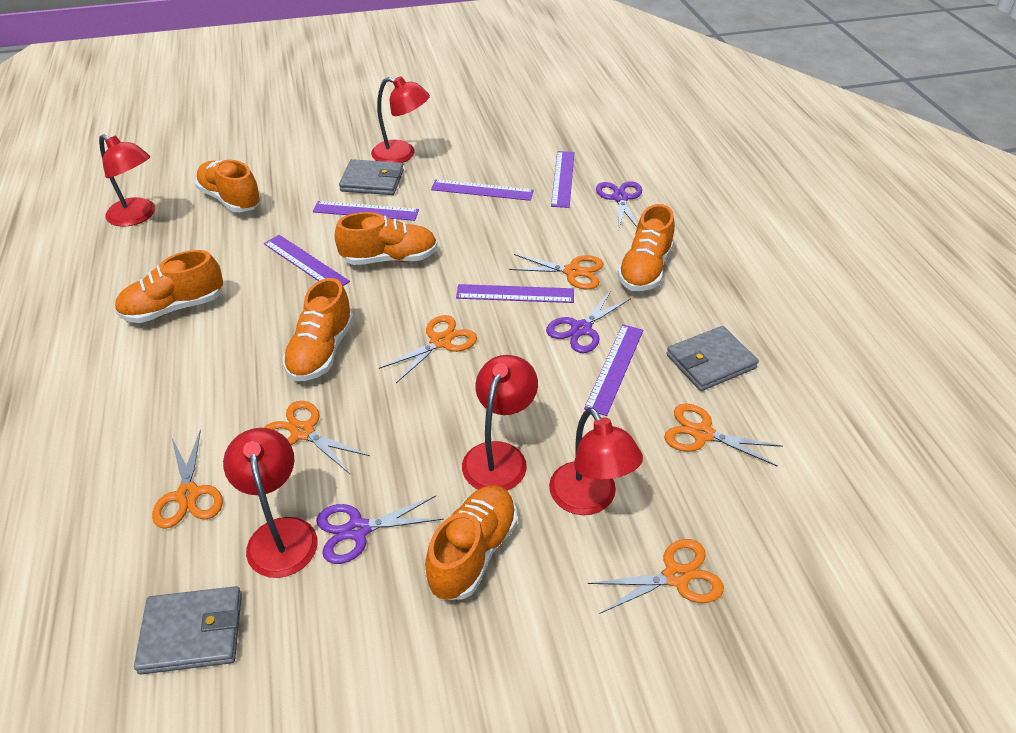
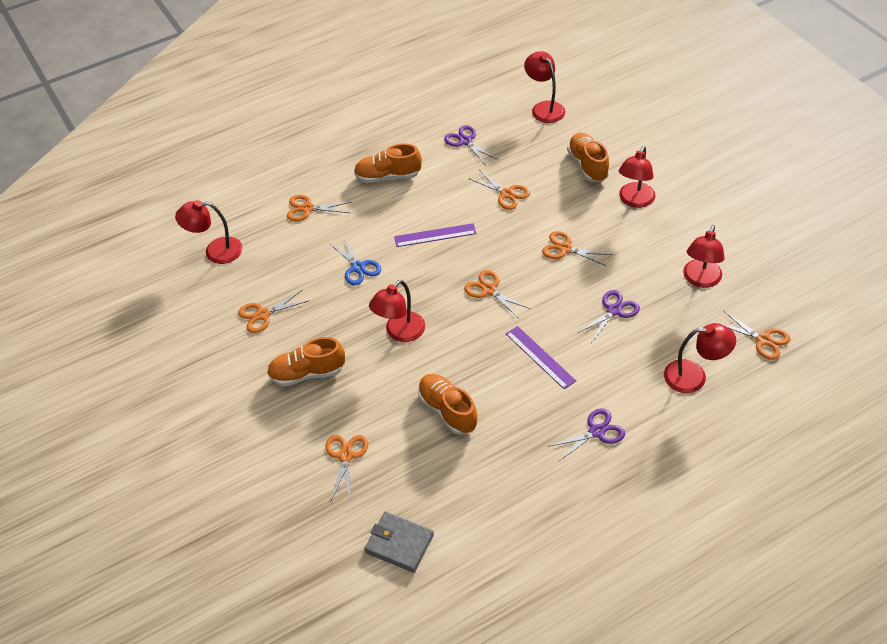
blue scissors: none = 0 -> [329,236,381,285] = 1
grey wallet: [134,586,242,675] [339,159,404,195] [666,326,759,391] = 3 -> [364,511,434,573] = 1
orange scissors: [152,429,223,529] [264,401,370,474] [379,315,477,383] [509,254,603,290] [588,539,724,613] [664,404,783,467] = 6 -> [238,290,308,333] [287,195,351,221] [325,435,368,501] [464,270,530,318] [470,170,530,210] [542,231,612,266] [722,311,790,360] = 7
orange shoe: [115,250,223,323] [195,160,262,212] [283,278,354,381] [335,212,437,265] [425,485,517,600] [617,204,675,291] = 6 -> [267,337,345,386] [354,143,422,183] [418,374,477,435] [567,133,610,182] = 4
purple ruler: [264,235,350,286] [313,201,419,221] [431,179,534,201] [456,284,574,303] [551,151,574,208] [584,324,643,416] = 6 -> [394,223,476,247] [506,326,576,390] = 2
red lamp: [99,134,155,227] [223,428,318,578] [371,76,430,163] [462,355,538,491] [549,407,643,515] = 5 -> [175,200,243,264] [369,280,425,342] [524,51,565,123] [619,146,655,208] [664,323,736,393] [683,225,725,288] = 6

